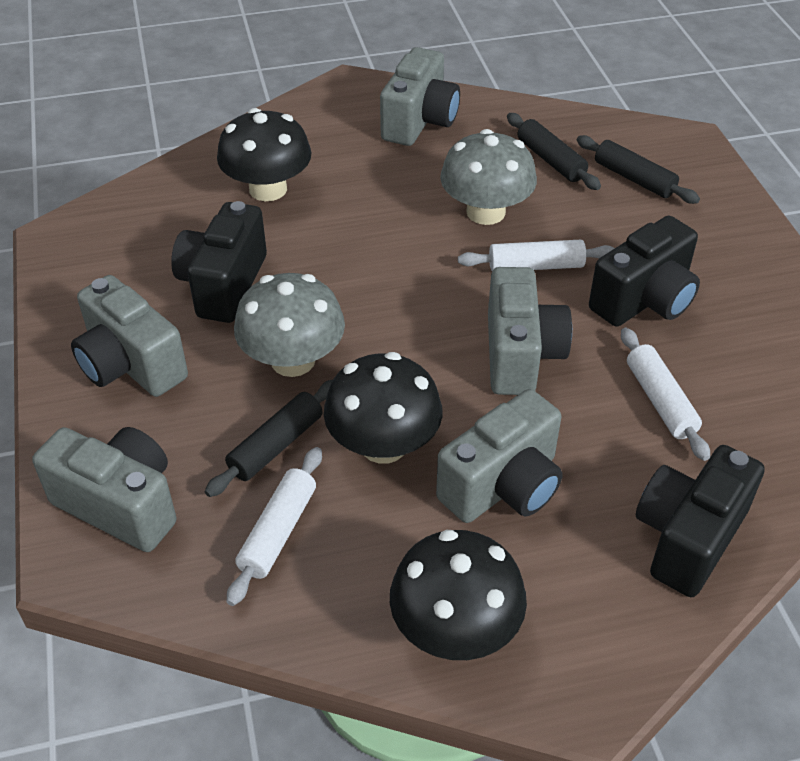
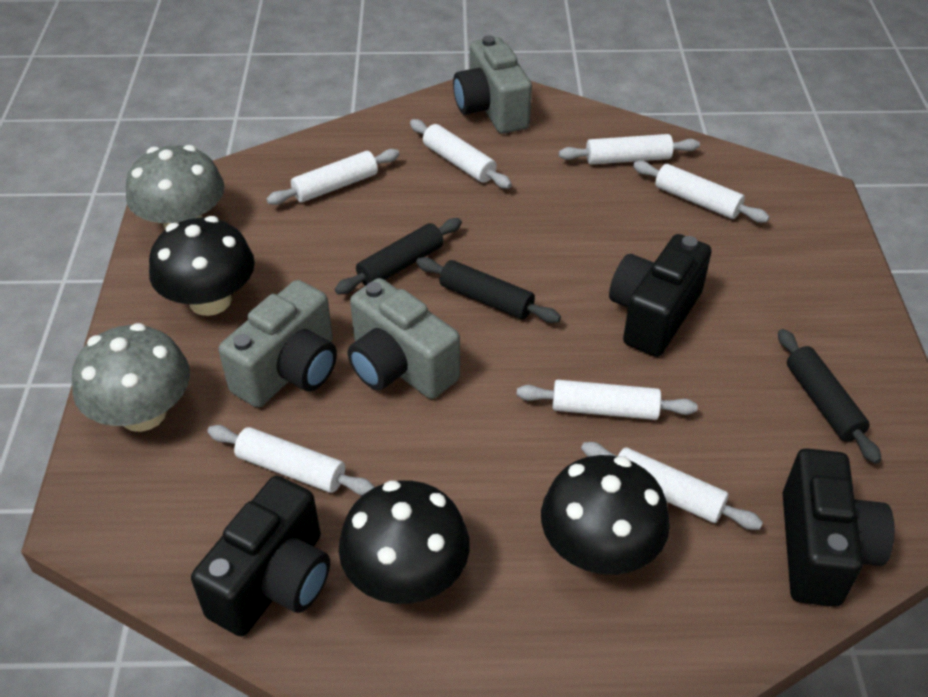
grey camera: [32,427,177,552] [71,275,188,397] [380,47,460,146] [436,389,563,523] [488,267,572,395] = 5 -> [218,280,337,408] [347,278,460,399] [453,35,532,134] = 3
white rolling pin: [227,447,322,606] [458,240,615,271] [621,328,710,461] = 3 -> [207,425,374,496] [266,149,400,205] [410,119,512,189] [517,380,698,420] [559,134,700,165] [581,442,763,530] [633,161,770,223] = 7

